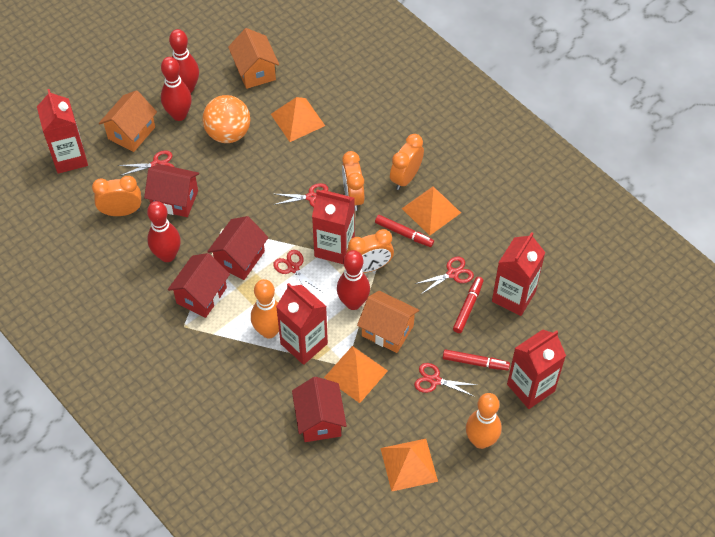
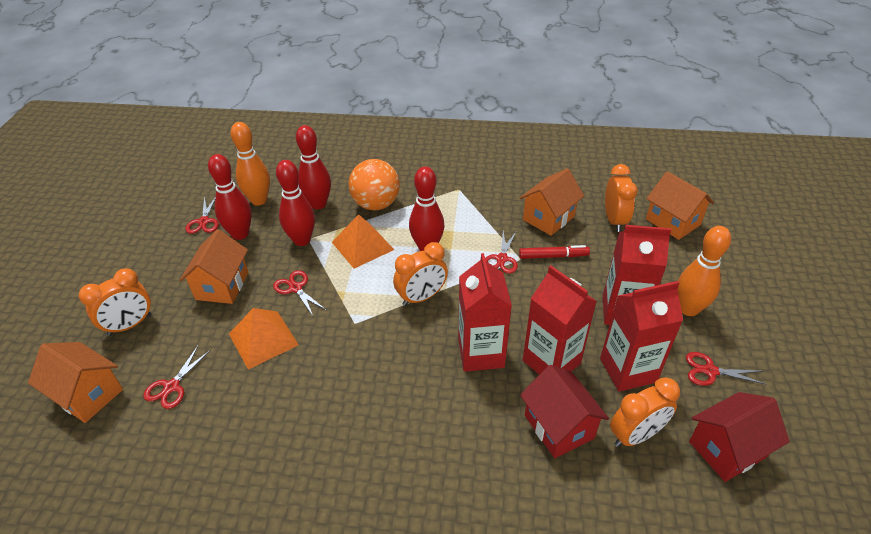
orange house: [99,90,157,152] [228,28,279,89] [357,291,419,353] = 3 -> [28,342,123,423] [180,229,248,304] [520,168,584,236] [646,171,714,240] = 4
orange pyramid: [271,97,325,142] [324,346,388,403] [381,439,438,491] [402,186,461,236] = 4 -> [229,308,299,370] [332,214,394,269] = 2
red carton: [37,89,88,174] [276,283,328,365] [312,190,355,264] [492,232,545,316] [507,330,566,409] = 5 -> [458,253,512,372] [523,265,597,375] [600,281,683,392] [603,225,671,325] = 4
red house: [144,164,199,217] [168,253,230,318] [207,216,269,280] [292,377,347,442] = 4 -> [520,365,609,458] [689,392,790,482] = 2
red marker: [375,215,434,247] [443,349,510,370] [453,277,484,333] = 3 -> [519,245,590,259] = 1

